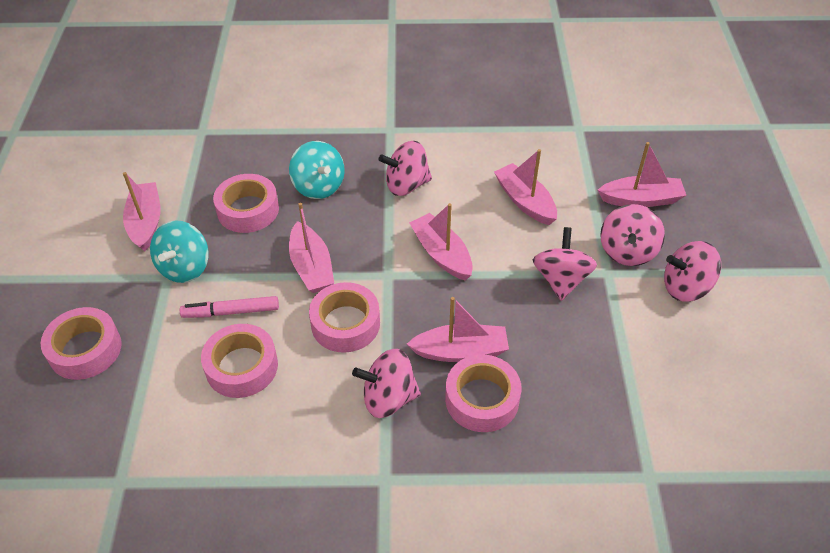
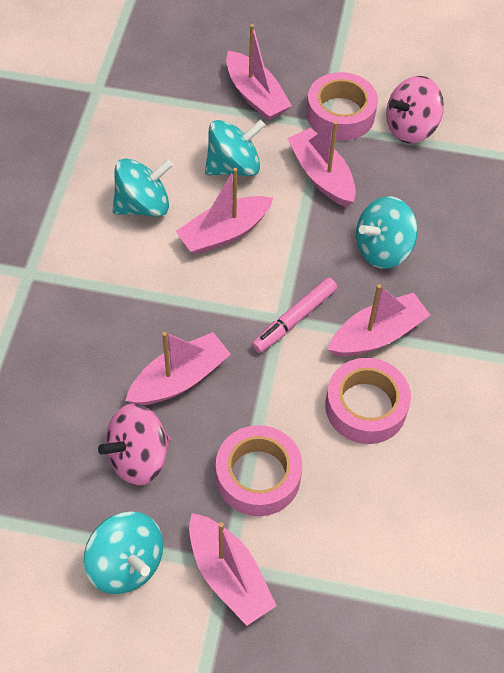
pink spinning top: [352,349,421,418] [378,141,432,196] [533,227,597,301] [600,204,665,266] [664,241,721,302] = 5 -> [98,403,171,485] [386,76,444,143] = 2
pink tape: [41,307,122,380] [201,324,278,398] [213,174,279,233] [309,282,380,353] [445,355,522,432] = 5 -> [216,425,302,516] [306,72,378,141] [325,358,411,444] = 3
turquoise spinning top: [150,220,209,283] [289,141,345,199] = 2 -> [84,512,163,594] [113,158,173,217] [205,120,266,176] [356,196,418,269] = 4

